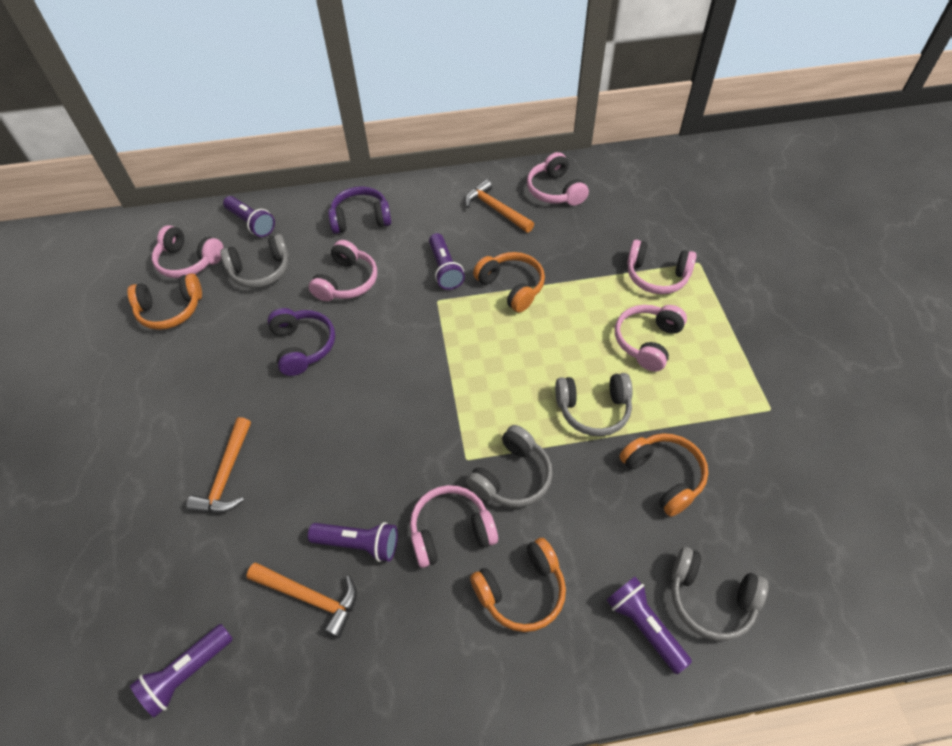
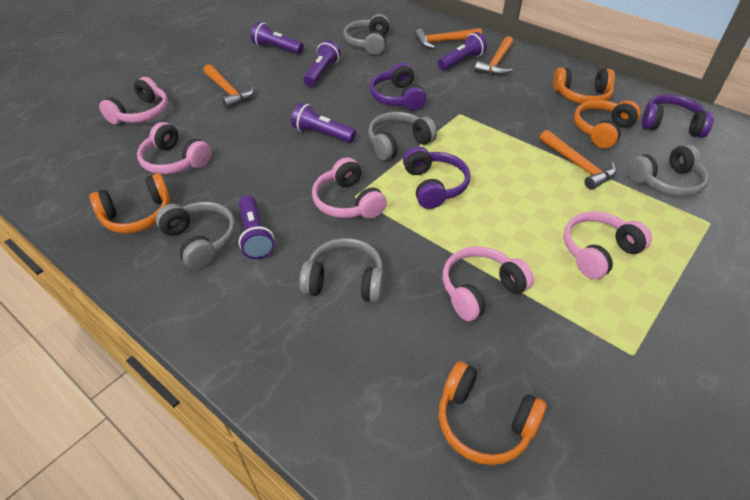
grey headphones: [220,234,289,288] [466,425,553,507] [555,373,633,436] [671,547,768,641] = 4 -> [155,202,236,270] [299,238,384,303] [343,14,390,55] [368,112,437,161] [628,144,709,197] = 5
orange hammer: [186,417,251,513] [246,563,357,638] [465,179,534,233] = 3 -> [203,64,255,109] [415,28,482,49] [475,36,513,75] [540,130,616,190] = 4
pink headphones: [152,225,224,278] [309,240,377,301] [410,485,498,568] [527,152,589,206] [615,305,687,372] [627,240,696,294] = 6 -> [99,77,168,124] [137,122,211,174] [312,157,387,219] [443,246,534,321] [563,211,652,279] = 5
purple headphones: [268,308,335,376] [328,186,391,234] = 2 -> [369,63,427,111] [403,146,470,209] [641,94,714,138] = 3

